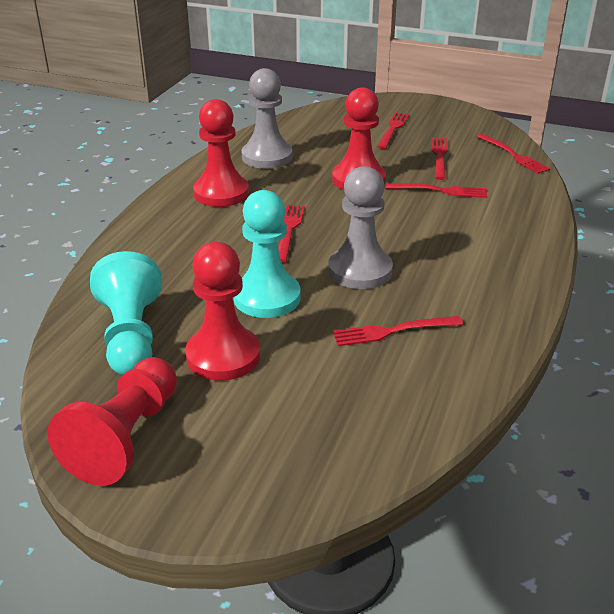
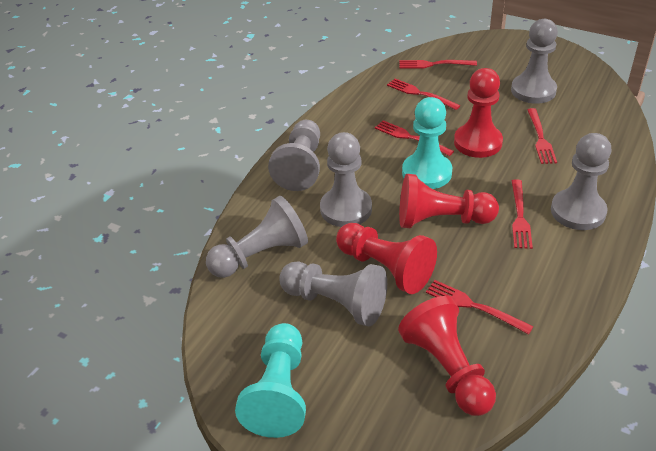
grey pawn: [241,68,293,169] [328,166,393,289] = 2 -> [206,196,308,278] [268,120,320,191] [280,261,387,326] [320,132,372,227] [511,19,558,104] [551,133,612,230] = 6

